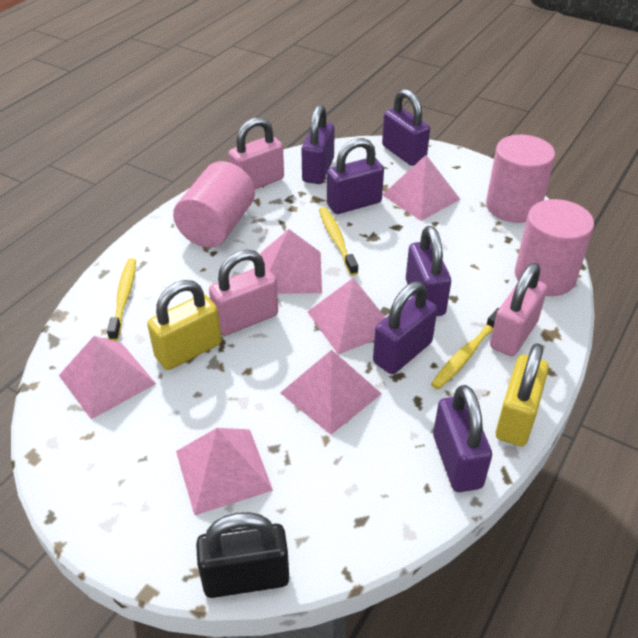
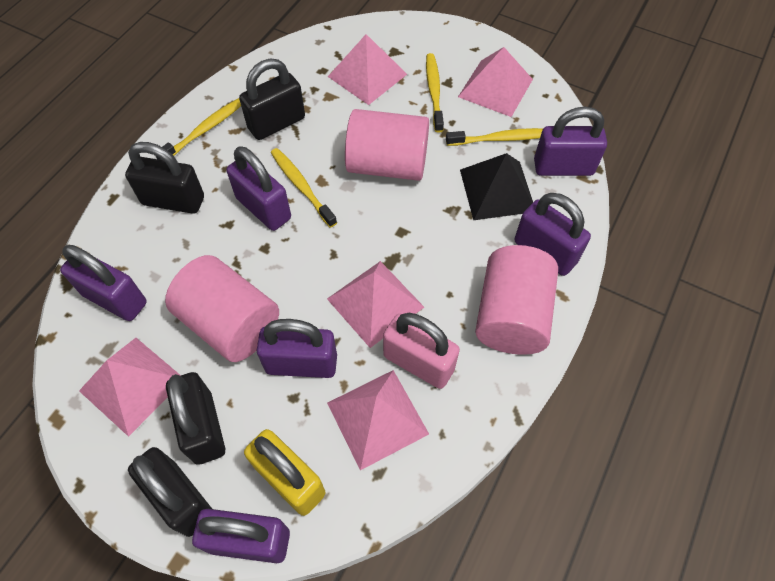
black padlock: [196,512,289,598] = 1 -> [125,142,204,214] [128,447,212,537] [166,372,225,465] [239,59,305,140] = 4
black pyramid: none = 0 -> [460,153,533,220] = 1
pink padlock: [209,250,278,336] [228,117,284,189] [490,263,547,356] = 3 -> [383,313,460,389] = 1
pink pyramid: [59,336,156,419] [176,428,273,516] [260,229,322,294] [280,350,382,435] [307,278,386,354] [382,155,461,221] = 6 -> [79,338,181,437] [327,261,424,348] [327,370,429,470] [328,34,407,105] [458,47,533,117] = 5
yellow padlock: [147,280,222,370] [496,343,549,446] = 2 -> [244,429,325,516] = 1
yellow toothbrush: [107,258,136,341] [319,207,358,276] [431,308,499,390] = 3 -> [156,98,241,160] [271,148,337,228] [426,53,444,133] [446,128,543,146] = 4

